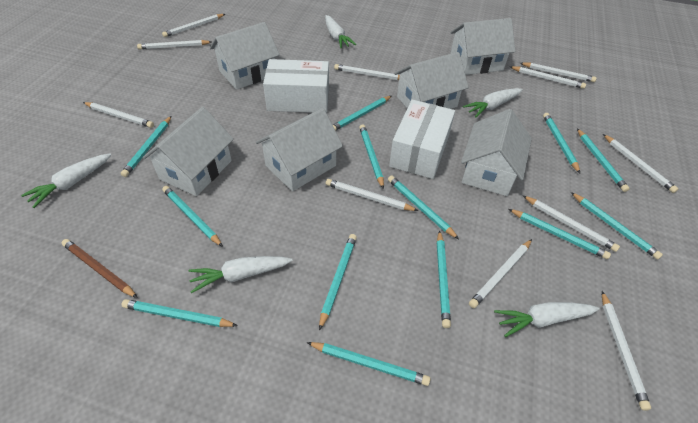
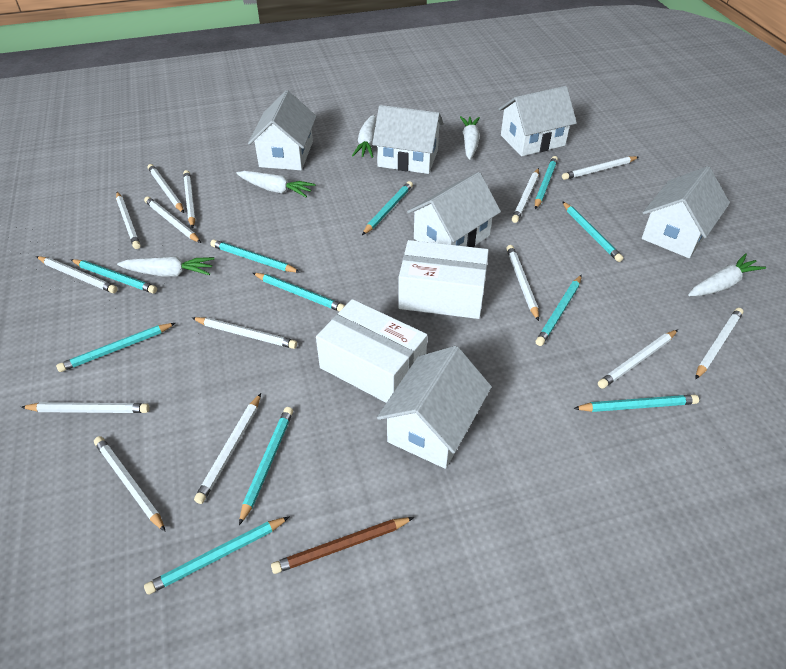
turquoise pencil: [121,116,171,177] [122,299,238,327] [162,186,223,247] [307,342,430,386] [319,234,357,330] [333,96,392,131] [359,124,384,189] [388,175,459,239] [437,230,451,328] [509,209,611,259] [543,113,580,173] [571,192,663,260] [577,129,630,192] = 13 -> [56,323,176,372] [70,259,157,294] [144,517,289,595] [210,239,300,273] [239,407,293,525] [253,273,345,312] [362,181,413,235] [535,156,558,209] [536,275,582,346] [562,201,623,262] [573,395,699,412] = 11
white pencil: [83,102,154,128] [137,40,211,50] [162,14,225,37] [326,179,418,211] [334,64,400,80] [469,239,532,308] [510,66,586,89] [520,62,597,82] [522,195,620,252] [602,291,651,411] [603,134,678,193] = 11 -> [21,402,150,413] [36,256,118,293] [94,436,166,532] [116,192,141,249] [144,196,201,243] [147,164,184,213] [183,170,195,228] [192,317,297,349] [194,393,261,504] [506,245,539,321] [512,168,539,223] [562,156,639,180] [598,330,678,389] [695,308,744,379] = 14

